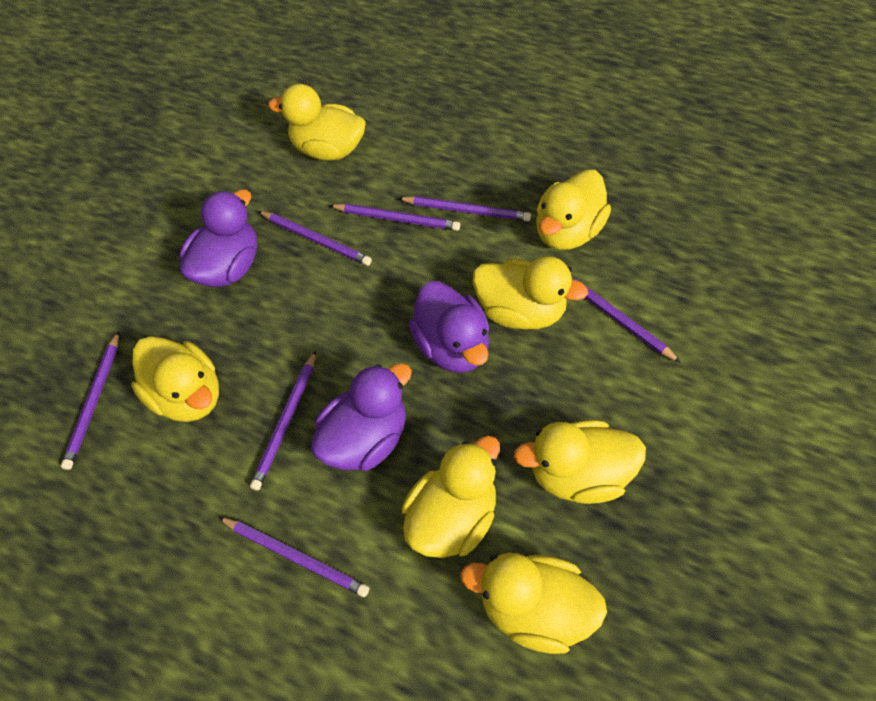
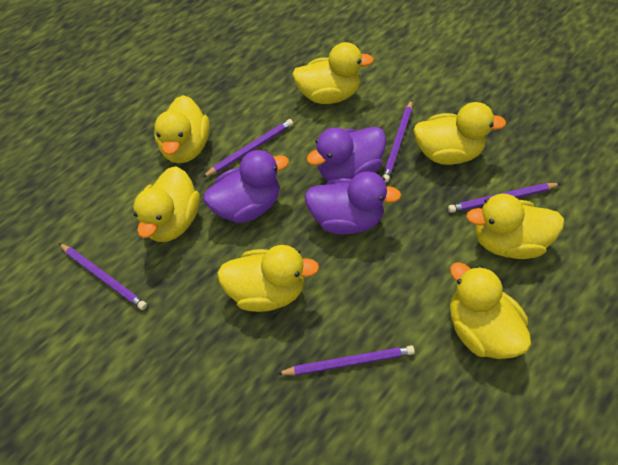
purple pencil: [61,331,119,470] [218,517,369,597] [250,351,316,491] [258,211,372,266] [329,204,460,231] [398,196,531,221] [571,275,681,363] = 7 -> [59,243,147,310] [202,119,293,178] [277,345,415,376] [383,100,412,182] [448,183,561,213] = 5

